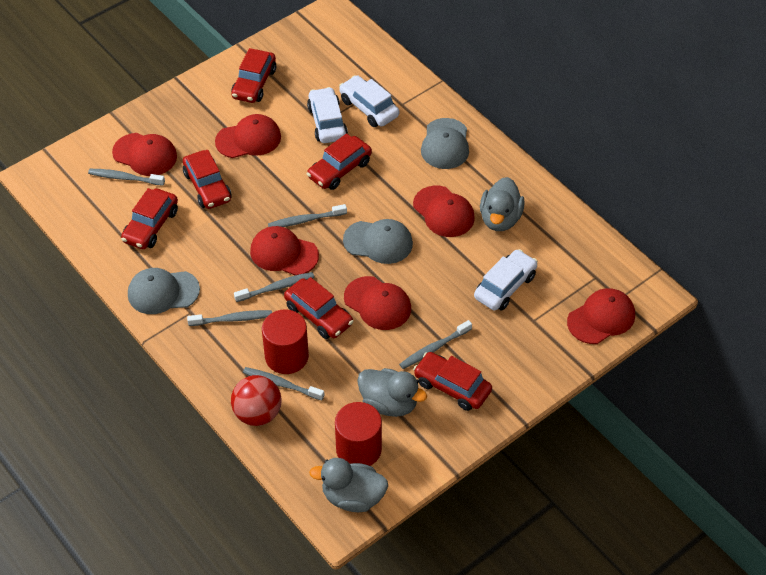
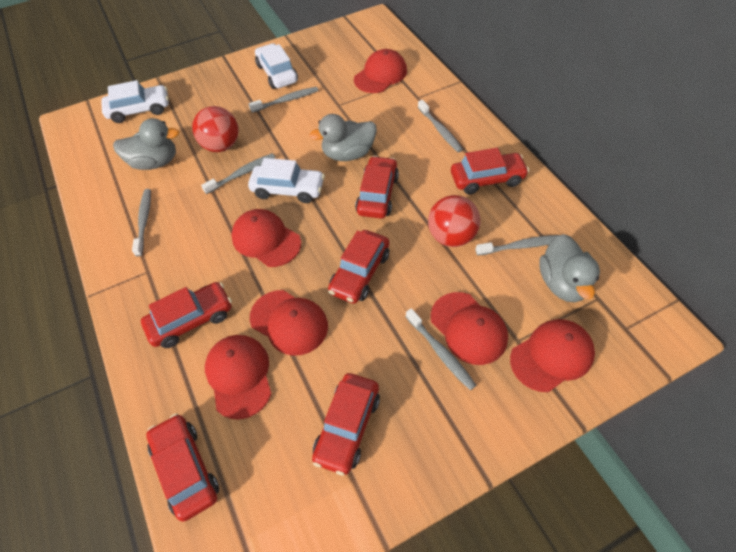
grey cap: [128,268,200,314] [343,219,413,264] [421,118,469,169] = 3 -> none = 0
red ball: [231,375,282,426] = 1 -> [192,106,239,152] [428,195,480,247] = 2
red cylinder: [262,309,309,374] [335,402,382,466] = 2 -> none = 0

